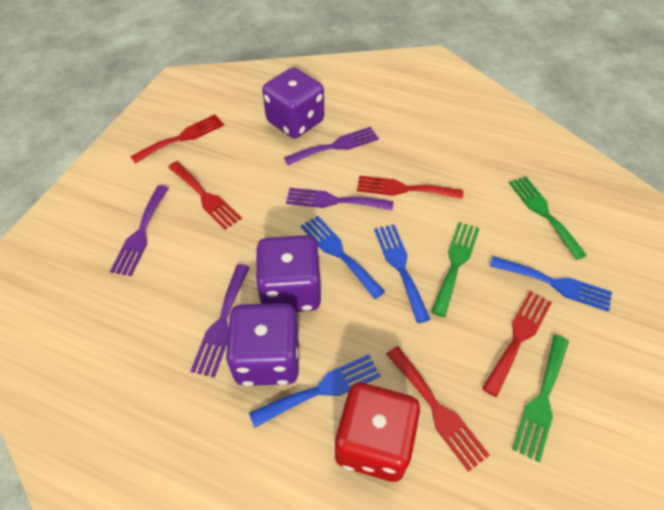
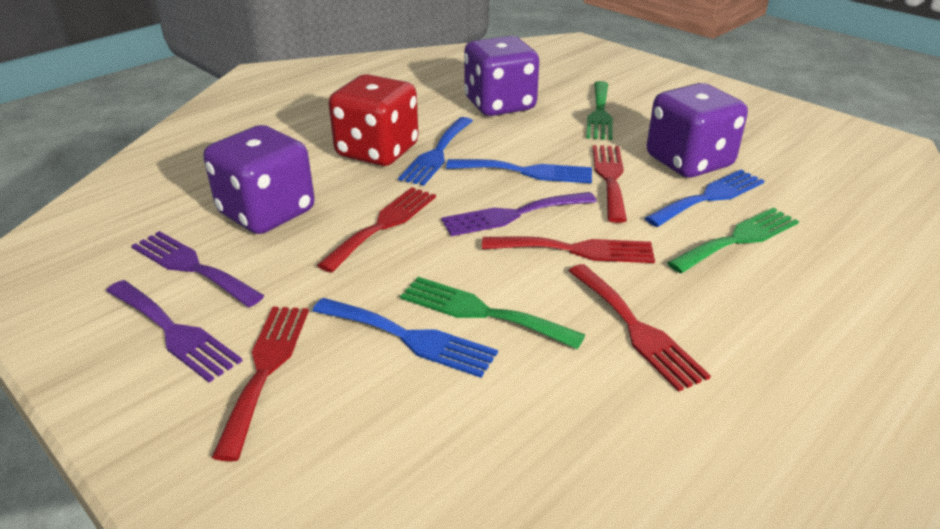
purple fork: [110,185,168,276] [190,264,250,377] [284,127,379,165] [286,188,393,211] = 4 -> [106,280,242,383] [131,231,265,307] [441,192,597,236] = 3

